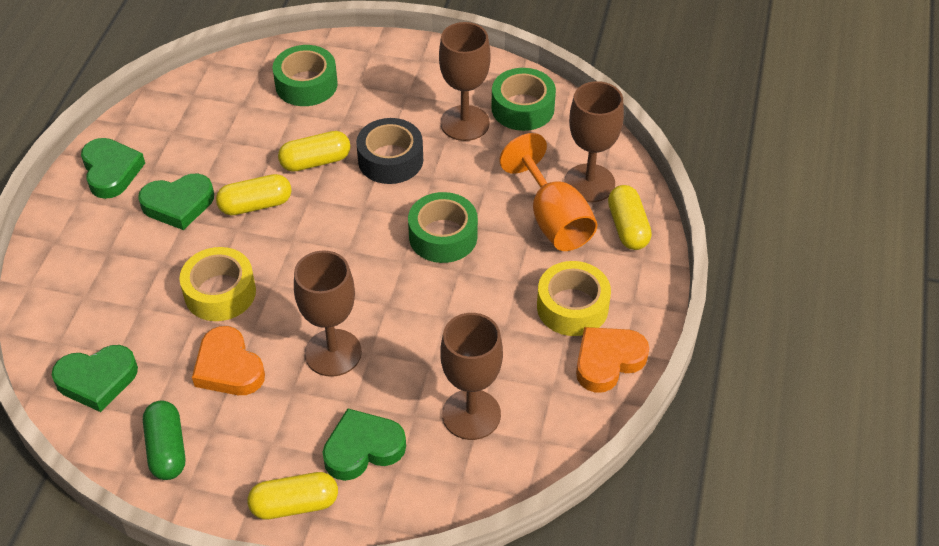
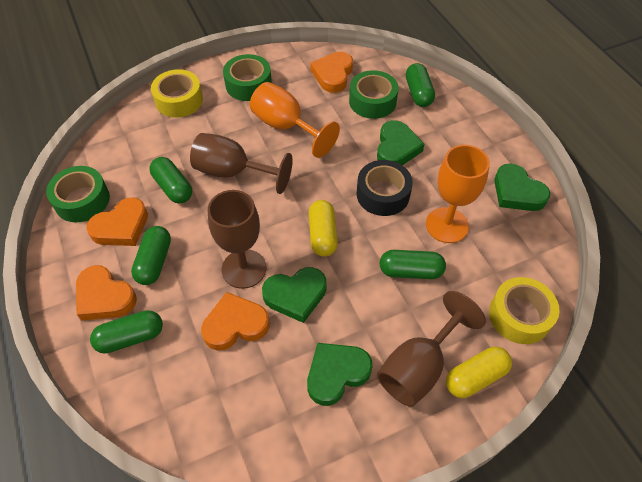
brown goblet: [294,250,362,377] [439,22,491,141] [440,313,503,440] [564,81,624,203] = 4 -> [190,133,293,194] [208,190,266,289] [377,291,486,407] = 3
green capsule: [143,400,185,480] = 1 -> [90,310,163,353] [131,226,171,285] [150,157,192,204] [380,250,446,279] [406,63,435,107] = 5
orange goblet: [499,133,598,251] = 1 -> [250,82,340,158] [426,145,490,243] = 2
orange heart: [192,326,265,395] [576,327,649,393] = 2 -> [76,265,137,321] [86,198,148,246] [201,292,270,351] [310,52,353,93] = 4
yellow capsule: [216,174,291,215] [248,472,338,520] [278,131,351,172] [608,185,652,250] = 4 -> [309,200,338,257] [446,347,512,398] = 2

